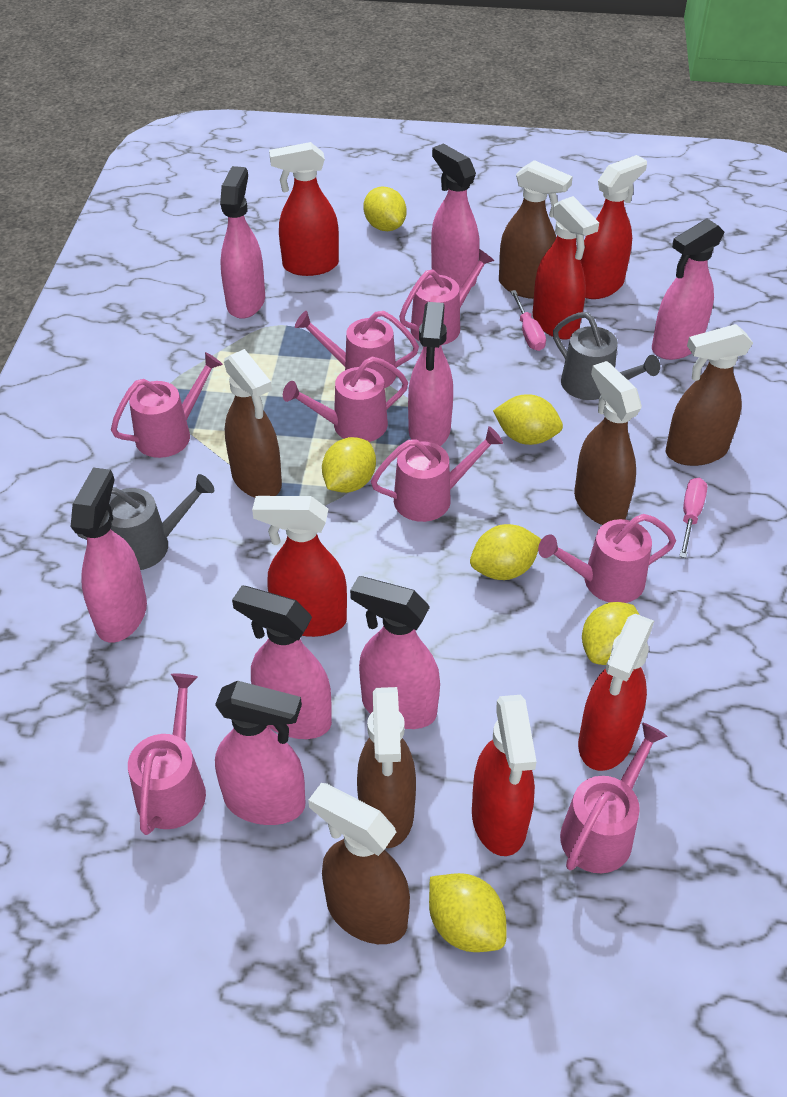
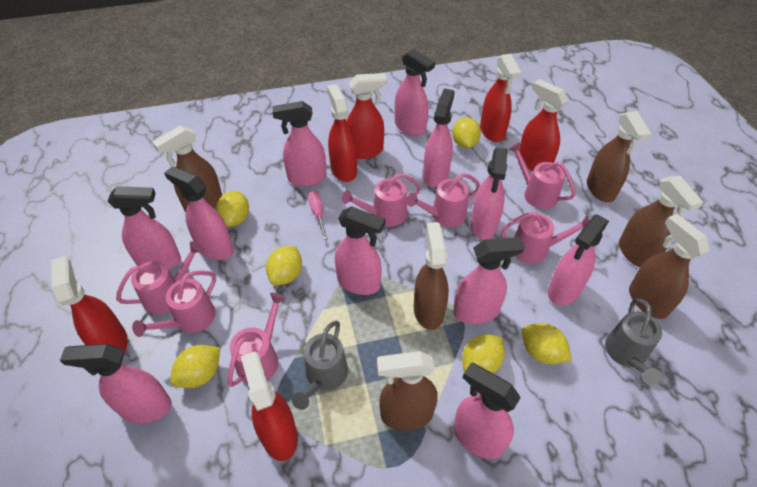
pink screwdriver: [510,290,546,351] [679,478,707,558] = 2 -> [308,191,327,240] = 1
pink spray bottle: [70,468,147,643] [215,681,305,825] [220,166,265,319] [232,586,332,739] [350,576,440,729] [408,302,453,446] [431,143,480,290] [652,218,724,360] = 8 -> [60,344,172,423] [107,186,181,270] [164,166,234,260] [272,101,327,186] [335,206,385,295] [395,49,435,136] [423,88,455,187] [453,237,525,324] [454,363,520,459] [471,148,508,240] [548,214,609,306] = 11
pink watering can: [111,352,223,458] [128,673,206,835] [283,357,408,442] [295,311,419,388] [371,426,503,522] [399,249,494,345] [538,514,676,603] [560,722,667,873] = 8 -> [116,241,203,314] [132,271,216,337] [227,293,286,387] [342,173,421,227] [407,173,480,227] [500,212,590,264] [509,142,575,209] = 7

